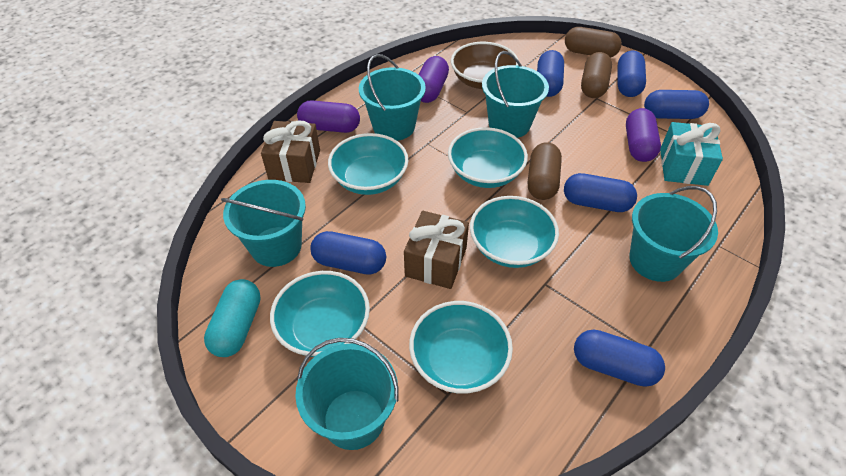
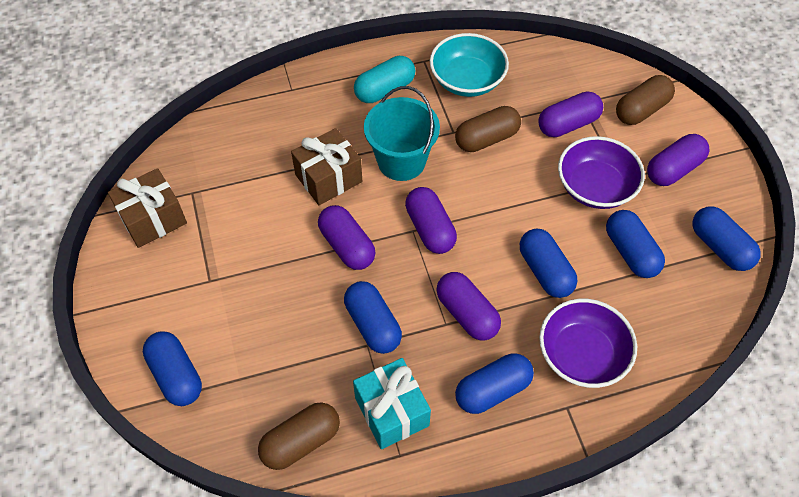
brown bowl: [451,42,519,89] = 1 -> none = 0
purple bowl: none = 0 -> [539,299,637,388] [558,136,645,209] = 2
purple capsule: [297,100,360,133] [419,56,449,103] [626,108,661,162] = 3 -> [318,205,376,270] [405,187,457,254] [436,272,501,341] [538,92,603,137] [647,134,710,186] = 5
turquoise bowl: [270,271,370,357] [328,133,408,195] [409,301,513,393] [448,127,528,188] [470,196,559,268] = 5 -> [430,33,509,97] = 1
turquoise bucket: [221,180,306,267] [295,338,399,450] [359,54,426,141] [482,51,549,138] [629,186,718,282] = 5 -> [364,86,440,181] = 1

